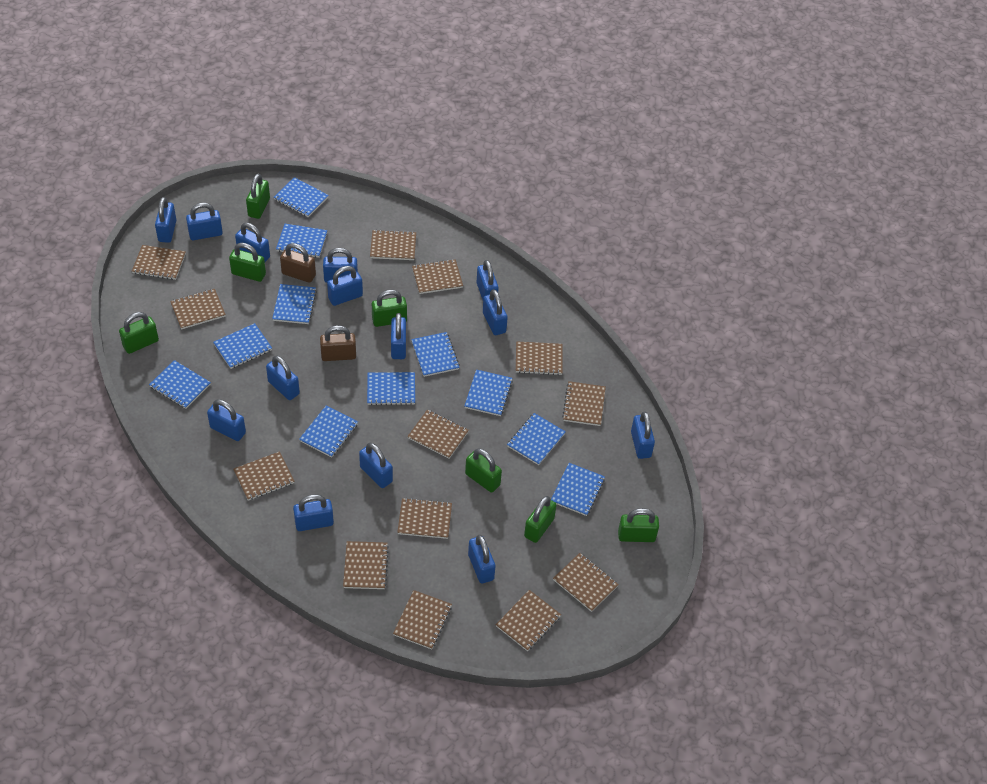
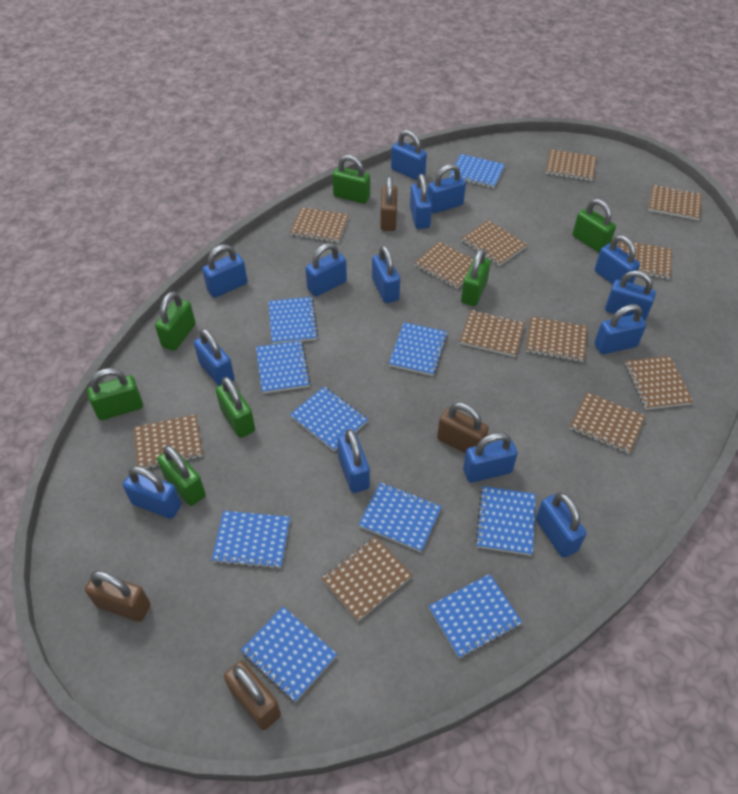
blue notebook: [149,360,211,409] [213,323,272,369] [272,284,317,324] [273,177,329,217] [276,224,327,258] [299,406,358,458] [367,372,415,405] [411,332,460,377] [464,370,513,416] [507,413,566,465] [551,463,605,516] = 11 -> [211,511,290,569] [241,606,337,702] [256,340,311,394] [268,297,318,344] [290,386,368,451] [358,482,442,552] [388,322,448,376] [428,574,522,658] [449,154,505,188] [475,486,536,556] = 10
brown notebook: [132,245,186,280] [170,289,226,329] [233,451,295,501] [343,541,389,589] [370,230,416,260] [393,590,452,649] [397,498,452,539] [407,410,469,459] [412,259,463,294] [496,590,561,651] [516,341,563,375] [553,553,619,612] [562,381,606,426] = 13 -> [133,414,203,469] [290,207,349,243] [321,536,412,621] [414,241,474,289] [460,310,525,357] [462,220,527,266] [526,317,588,362] [546,149,597,181] [569,392,646,454] [618,241,672,279] [625,356,693,410] [648,185,702,220] = 12
brown padlock: [280,243,316,283] [320,325,356,361] = 2 -> [85,571,151,622] [224,661,281,730] [380,176,398,231] [437,402,489,453] = 4

